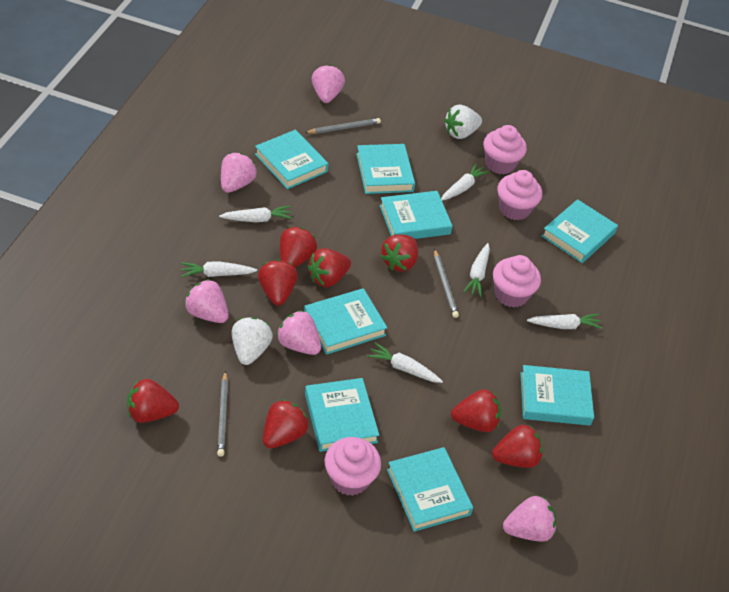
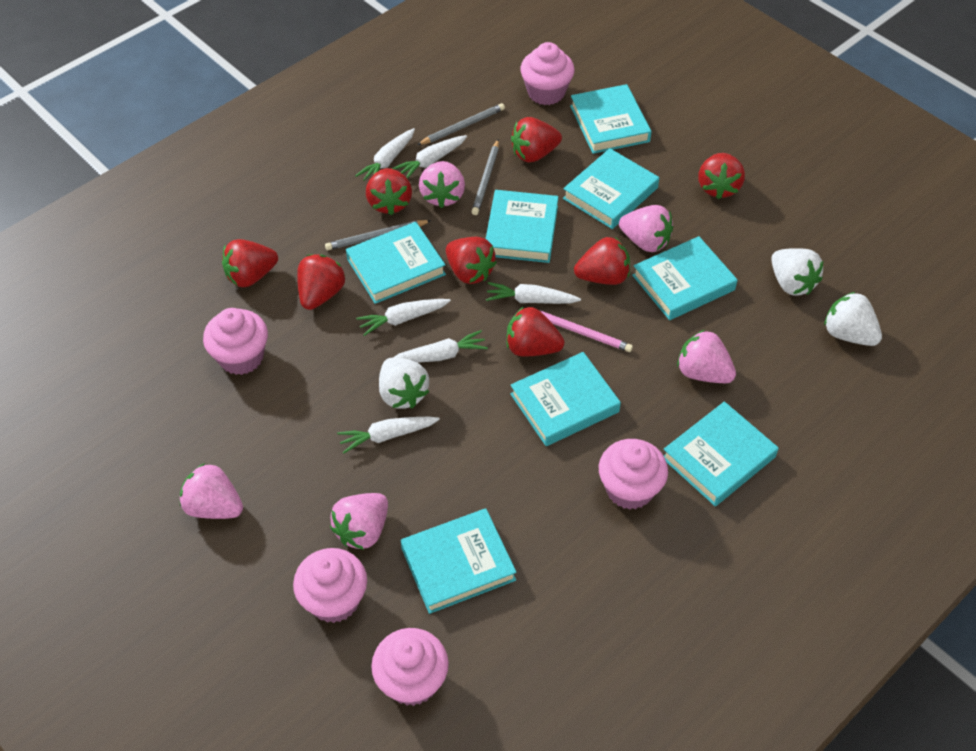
pink cupcake: [324,437,381,496] [483,125,527,175] [493,255,541,308] [497,170,542,221] = 4 -> [203,308,268,375] [293,548,367,623] [371,628,449,706] [520,42,575,105] [599,439,668,510] = 5
pink pencil: none = 0 -> [539,310,633,352] = 1
white strawberry: [231,317,273,365] [444,105,482,139] = 2 -> [379,358,429,409] [771,248,824,296] [824,292,882,346] = 3

